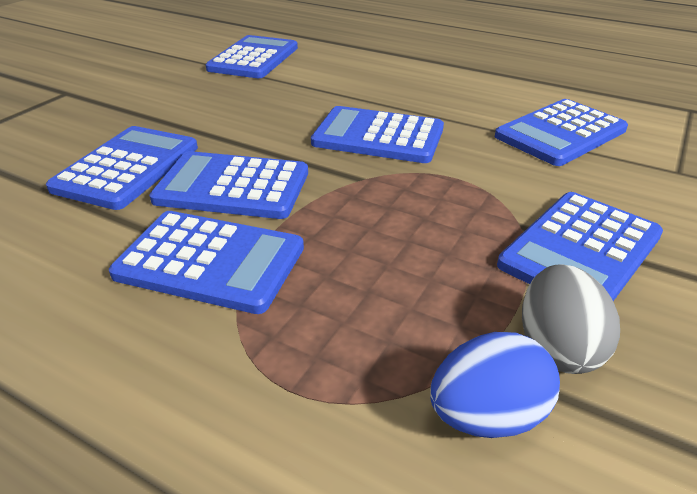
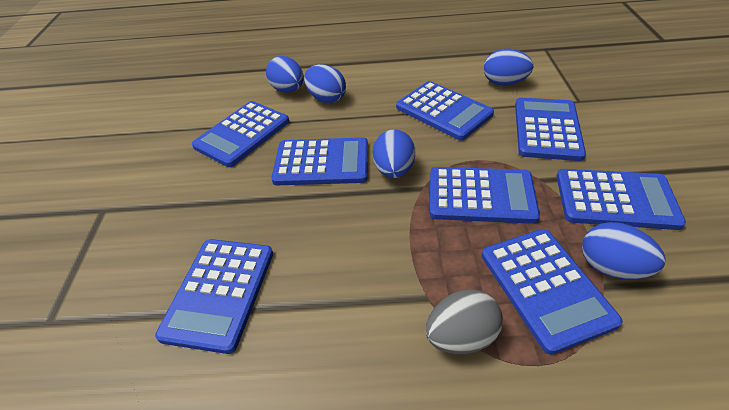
blue calculator: [46,126,198,210] [109,211,304,314] [149,151,308,219] [206,35,298,78] [311,106,444,163] [495,99,628,166] [497,192,663,301] = 7 -> [155,239,273,354] [192,101,289,167] [271,137,368,185] [396,81,494,140] [430,167,540,224] [482,229,623,355] [515,98,586,161] [557,169,686,230] = 8
blue egg: [430,332,560,438] = 1 -> [266,56,304,92] [304,64,346,103] [373,129,415,178] [484,49,533,85] [582,222,666,280] = 5

